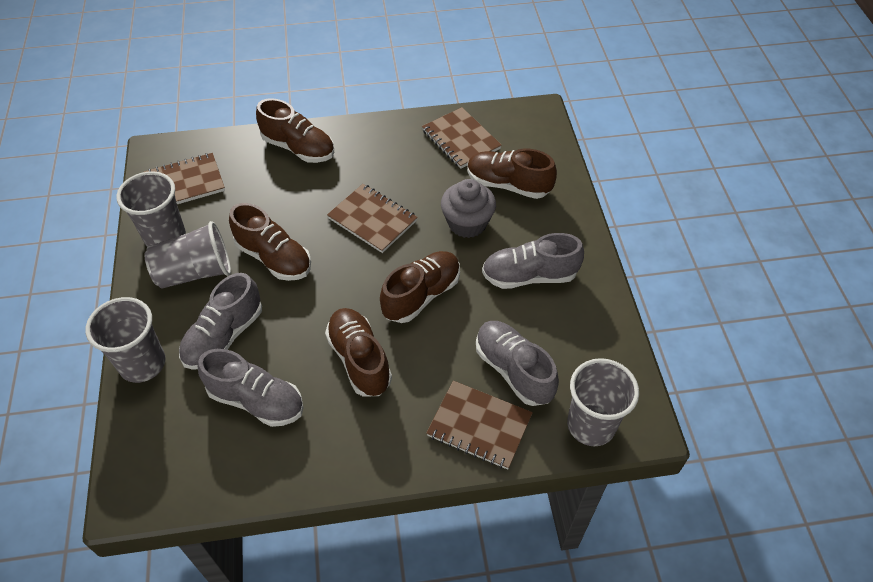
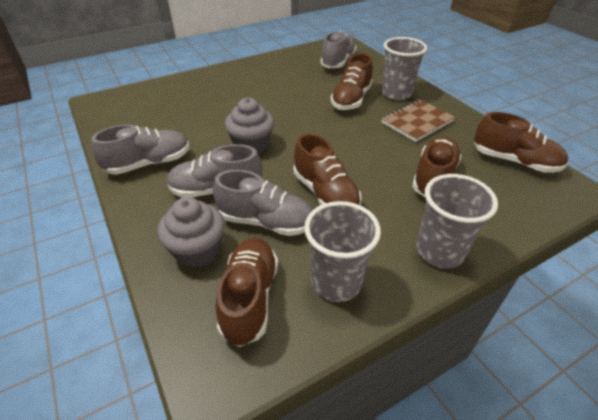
brown notebook: [144,153,225,204] [327,184,418,253] [422,107,502,169] [427,381,533,470] = 4 -> [381,100,455,142] = 1
grey cup: [85,297,166,383] [116,171,186,247] [145,221,231,289] [567,358,639,446] = 4 -> [304,201,381,302] [382,37,427,100] [417,174,498,268] = 3
grey cupcake: [441,179,496,238] = 1 -> [158,197,225,268] [225,98,274,154] = 2

